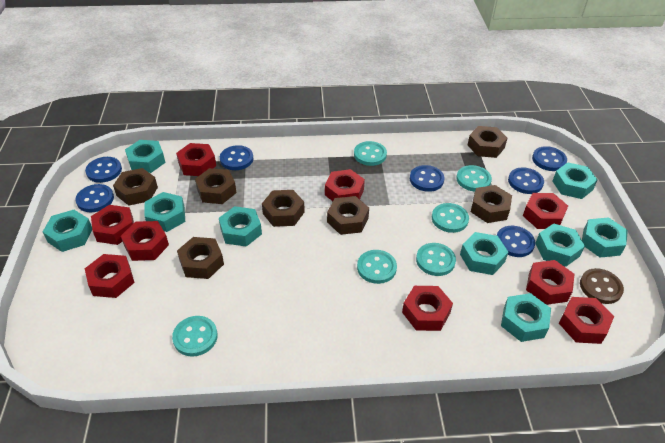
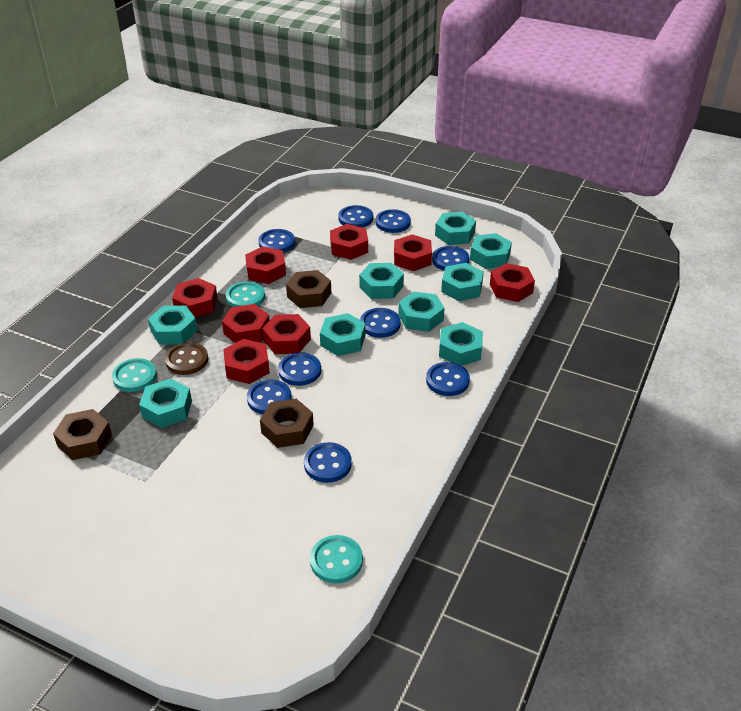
blue button: [75,184,114,212] [85,157,122,183] [220,145,253,170] [410,165,445,192] [497,226,535,257] [508,167,544,194] [532,146,567,171] = 7 -> [247,379,292,414] [258,229,295,253] [278,352,321,386] [304,442,352,483] [338,205,373,228] [360,308,401,338] [376,209,411,233] [426,362,470,396] [432,246,469,271] = 9
brown nut: [113,168,158,206] [177,237,224,279] [195,168,236,204] [262,190,305,227] [327,196,369,235] [468,126,508,158] [471,185,512,223] = 7 -> [53,409,112,460] [260,399,314,448] [286,270,331,308] = 3
red nut: [85,254,135,298] [91,205,134,245] [121,221,169,261] [176,143,216,176] [325,169,365,201] [402,286,453,331] [523,193,568,229] [526,260,575,305] [559,297,614,344] = 9 -> [172,278,218,318] [222,304,269,343] [223,339,270,384] [245,247,286,284] [262,314,311,354] [330,224,368,260] [394,234,432,271] [490,263,535,302] = 8
turquoise button: [172,316,218,357] [354,141,387,166] [357,250,397,284] [416,243,456,276] [432,203,469,233] [456,165,492,192] = 6 -> [112,358,157,392] [226,281,265,307] [310,535,363,583] = 3

